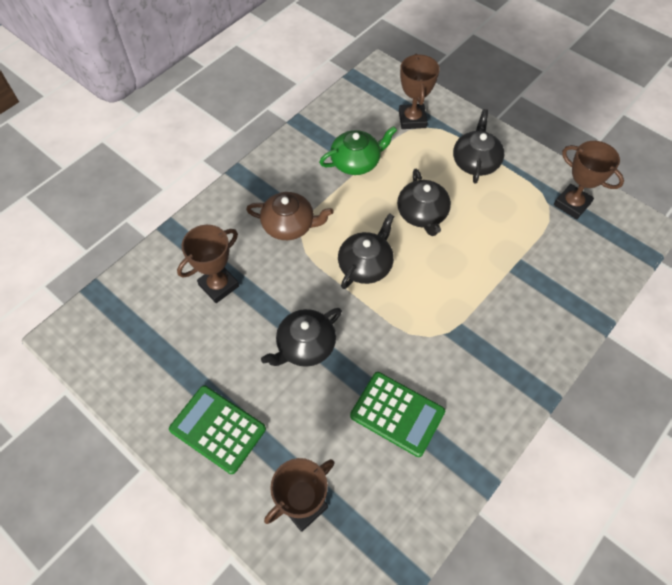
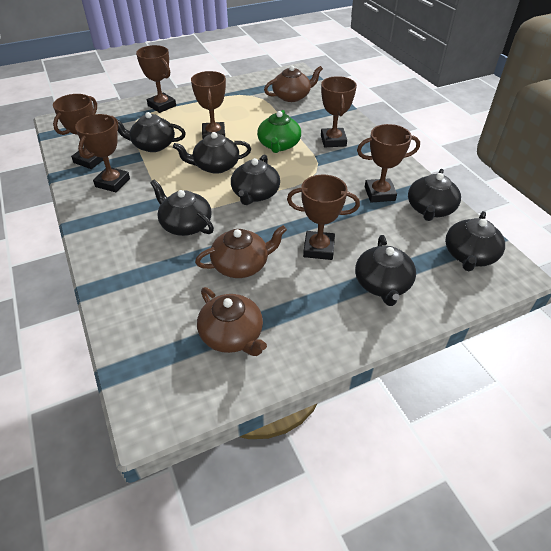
black teapot: [261,308,342,367] [338,213,394,289] [397,169,451,236] [453,109,504,184] = 4 -> [117,112,186,152] [150,179,214,236] [173,132,251,174] [231,155,280,205] [355,235,416,306] [408,169,461,221] [445,211,505,271] = 7
brown teapot: [246,192,333,240] = 1 -> [195,225,287,278] [197,287,267,356] [264,66,323,102] = 3
brown trophy: [177,225,239,303] [264,458,335,532] [399,54,440,129] [554,141,624,219] = 4 -> [53,94,103,169] [75,114,130,192] [136,45,176,113] [191,71,226,139] [287,175,360,260] [321,76,357,147] [357,124,420,202] = 7
green calculator: [169,386,266,474] [350,372,445,457] = 2 -> none = 0

